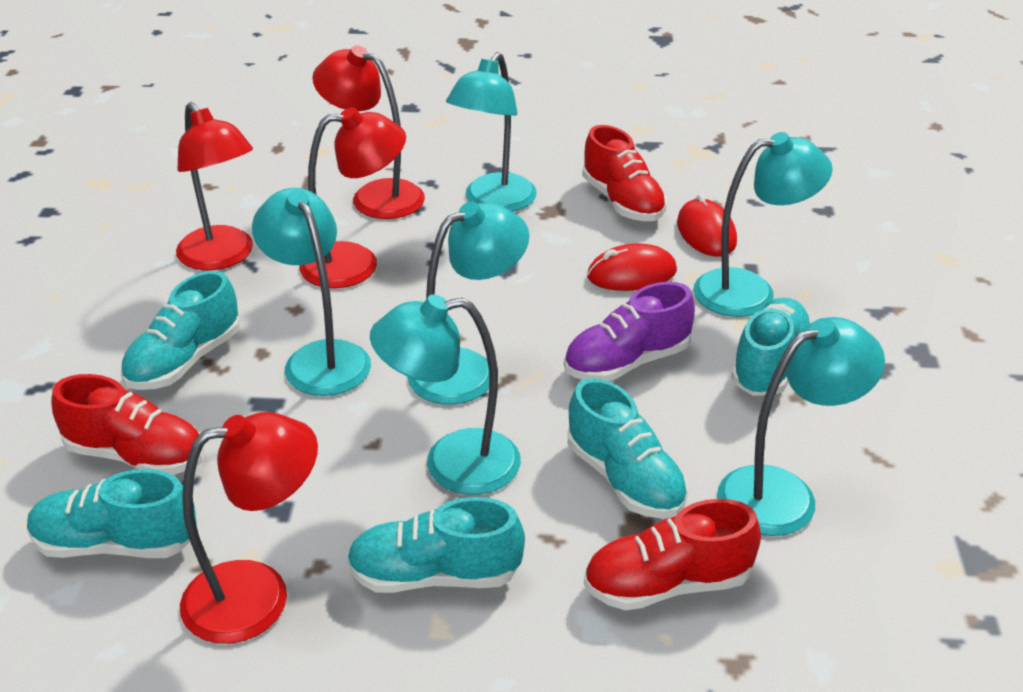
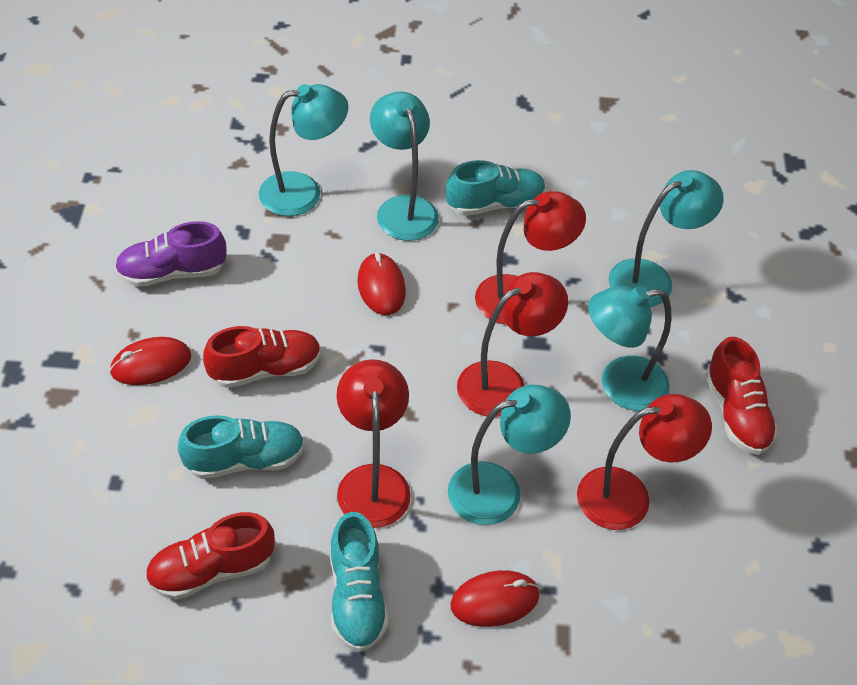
red mouse: [587,243,677,291] [677,194,737,257] = 2 -> [110,337,191,385] [357,253,406,315] [450,570,540,627] = 3
turquoise lamp: [252,188,371,396] [370,294,521,495] [407,202,529,405] [446,52,537,212] [693,132,833,317] [717,317,885,536] = 6 -> [259,84,349,216] [370,91,439,241] [448,385,571,525] [588,286,671,411] [609,170,724,307] = 5
turquoise shoe: [27,469,197,558] [121,271,240,390] [347,497,525,593] [568,378,688,519] [731,298,811,396] = 5 -> [178,415,305,479] [330,512,388,652] [446,160,546,216] = 3

